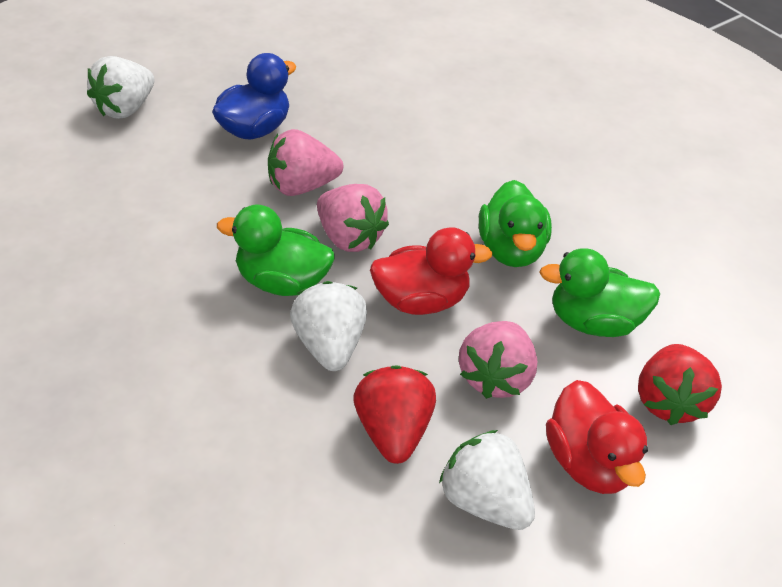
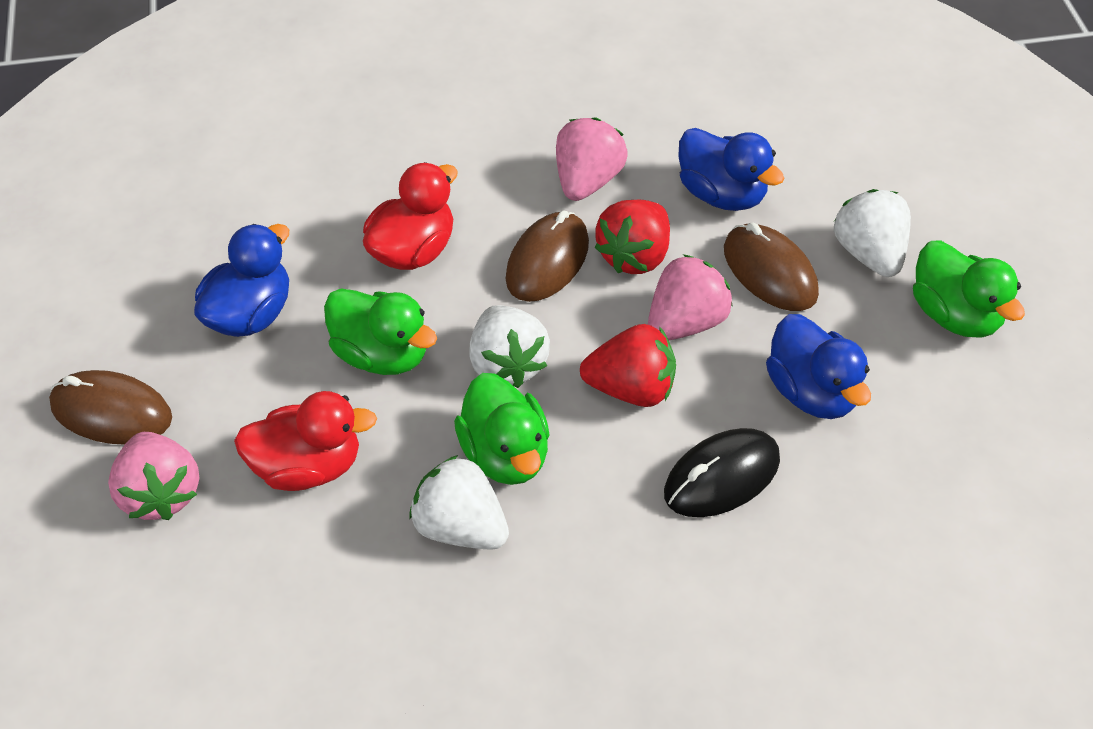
black mouse: none = 0 -> [664,428,780,517] = 1
blue duck: [212,53,296,139] = 1 -> [194,224,289,337] [678,128,784,211] [766,314,871,419] = 3
brown mouse: none = 0 -> [49,370,172,445] [506,210,589,302] [724,223,819,311] = 3

